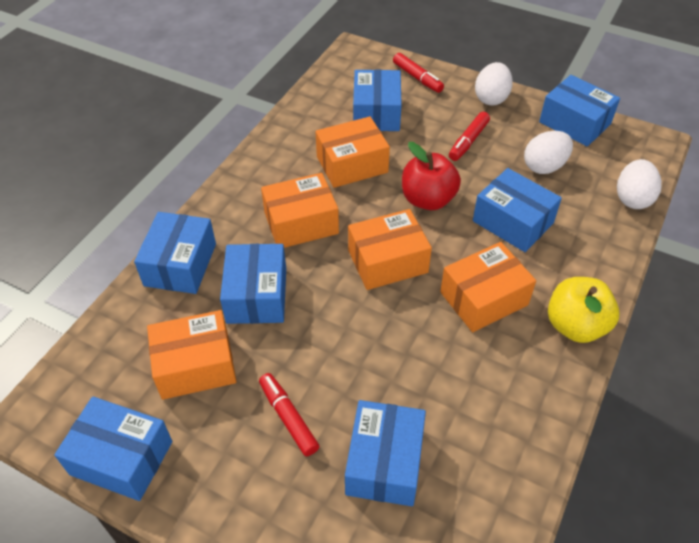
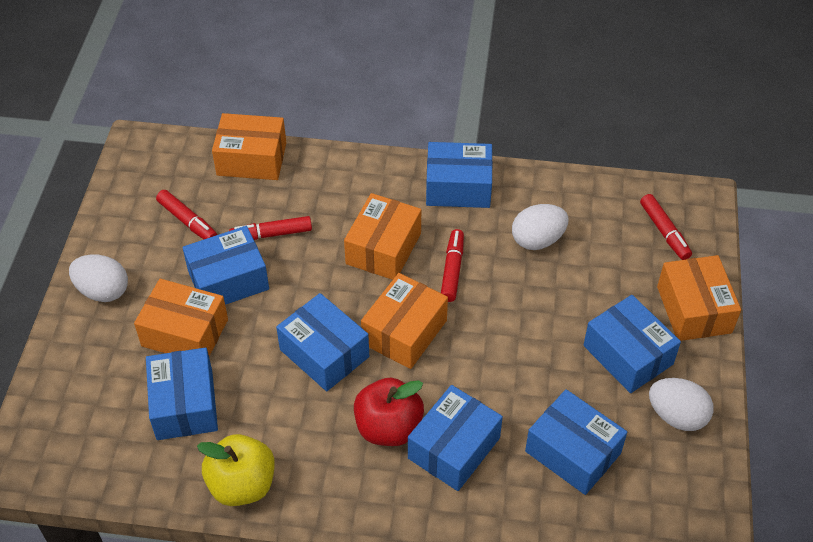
red marker: [259,373,320,456] [393,53,444,93] [449,112,490,161] = 3 -> [156,190,217,239] [229,216,312,240] [441,229,464,302] [640,194,692,260] = 4

